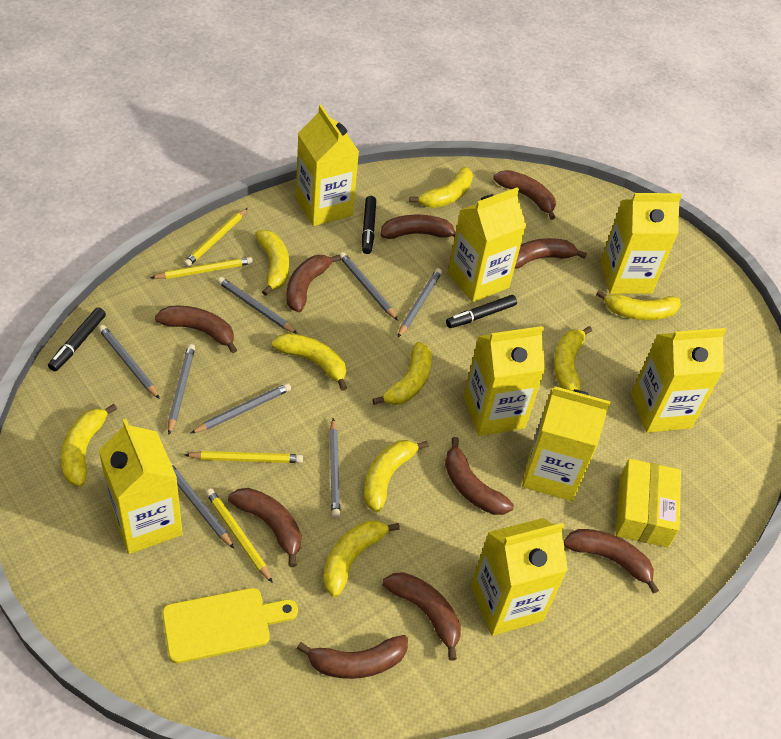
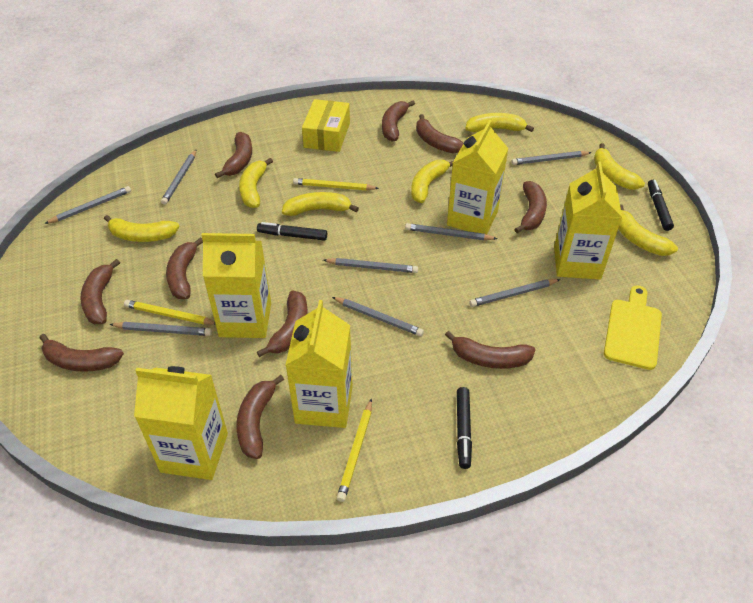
yellow banana: [61,404,117,487] [255,230,289,296] [272,333,347,391] [323,520,400,597] [364,440,428,512] [372,342,432,405] [409,167,473,208] [554,326,592,391] [596,290,681,320] = 9 -> [104,215,179,242] [239,158,273,208] [282,192,359,216] [411,160,453,203] [465,113,534,132] [594,143,645,190] [618,204,678,256] = 7
yellow carton: [99,419,183,554] [296,105,359,226] [448,187,526,302] [464,326,546,436] [471,518,568,636] [522,386,611,501] [600,193,682,294] [631,328,726,433] = 8 -> [134,366,228,480] [201,233,271,338] [286,300,353,428] [447,120,509,234] [554,161,622,279] = 5
yellow pencil: [151,257,253,279] [184,208,248,267] [185,451,303,463] [206,488,273,583] = 4 -> [124,300,215,325] [293,178,379,190] [337,399,372,502] = 3

